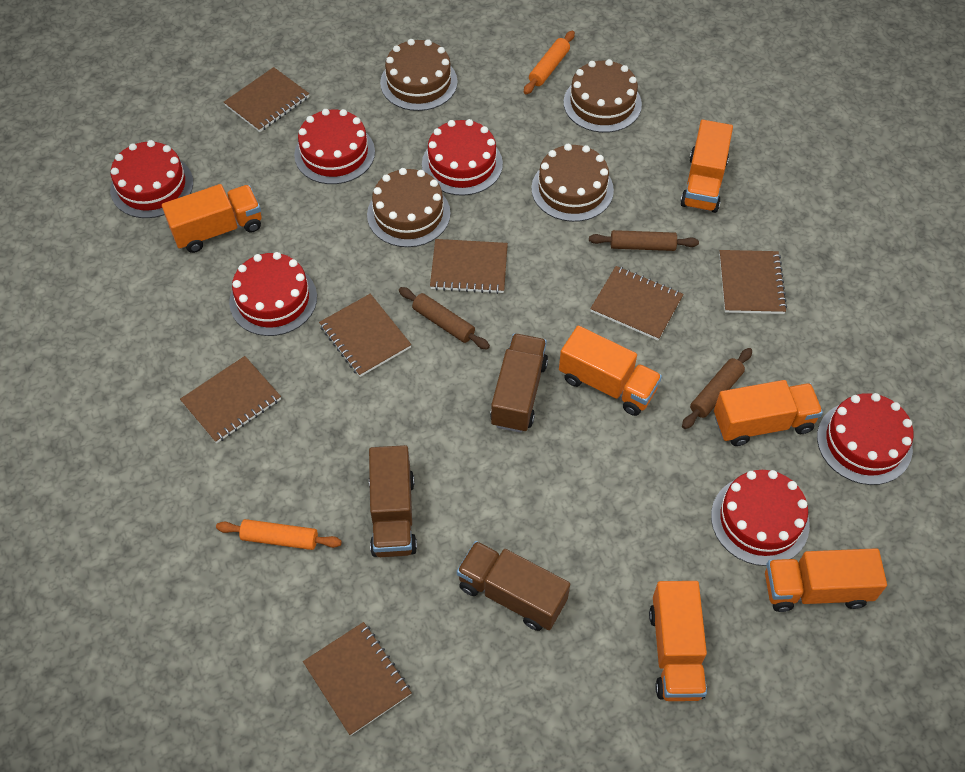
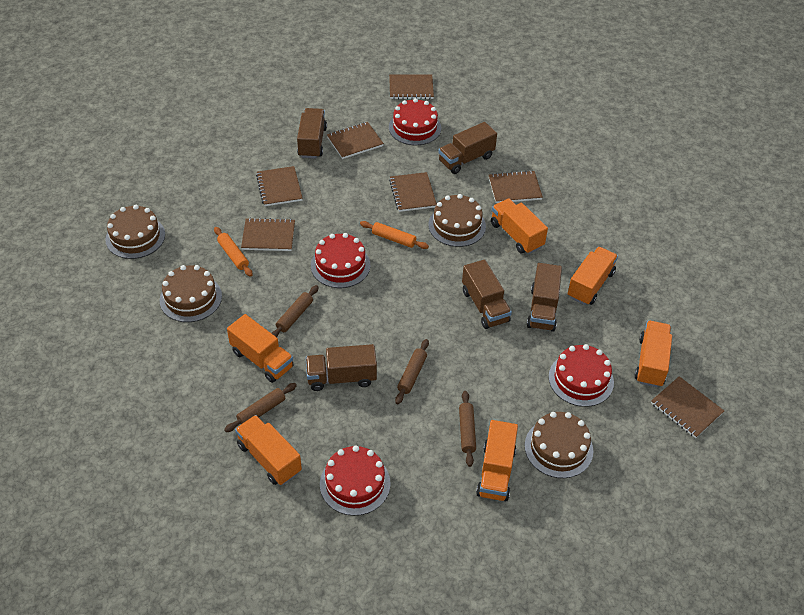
brown rolling pin: [399,287,490,349] [589,230,699,251] [682,348,752,429] = 3 -> [224,383,297,432] [271,285,319,337] [395,339,429,404] [459,391,476,467] = 4
brown truck: [369,445,417,557] [457,541,570,631] [490,333,548,433] = 3 -> [297,108,327,159] [306,344,377,391] [438,122,497,174] [462,259,512,329] [527,263,562,331] = 5
red cake: [110,140,193,218] [229,252,317,336] [294,109,375,184] [422,119,503,196] [711,470,810,566] [817,393,914,485] = 6 -> [311,233,370,288] [320,445,391,516] [389,98,441,145] [549,344,614,407] = 4

